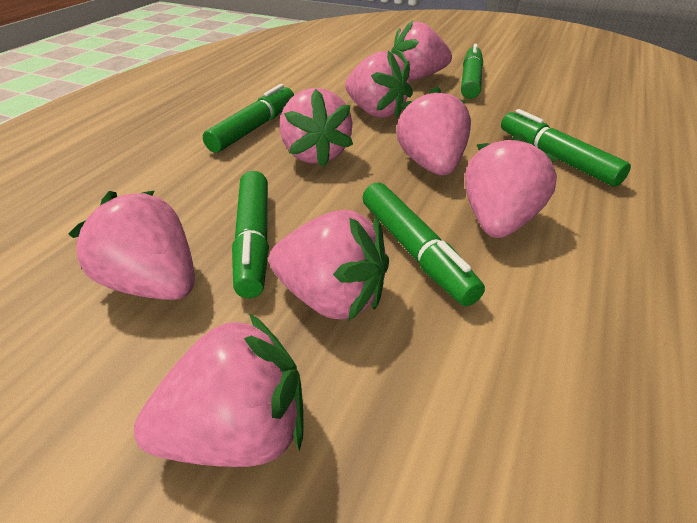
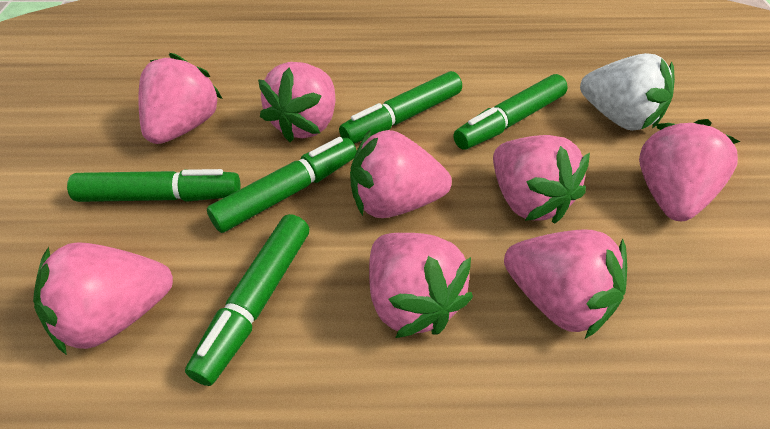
white strawberry: none = 0 -> [580,53,675,131] = 1

